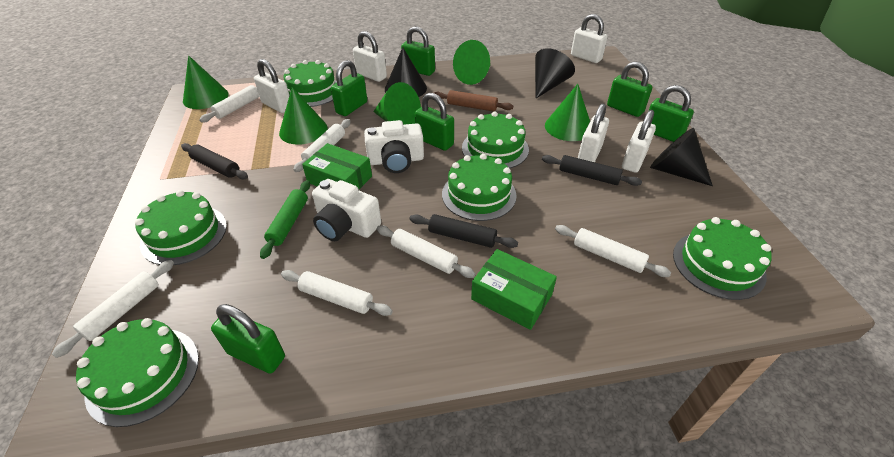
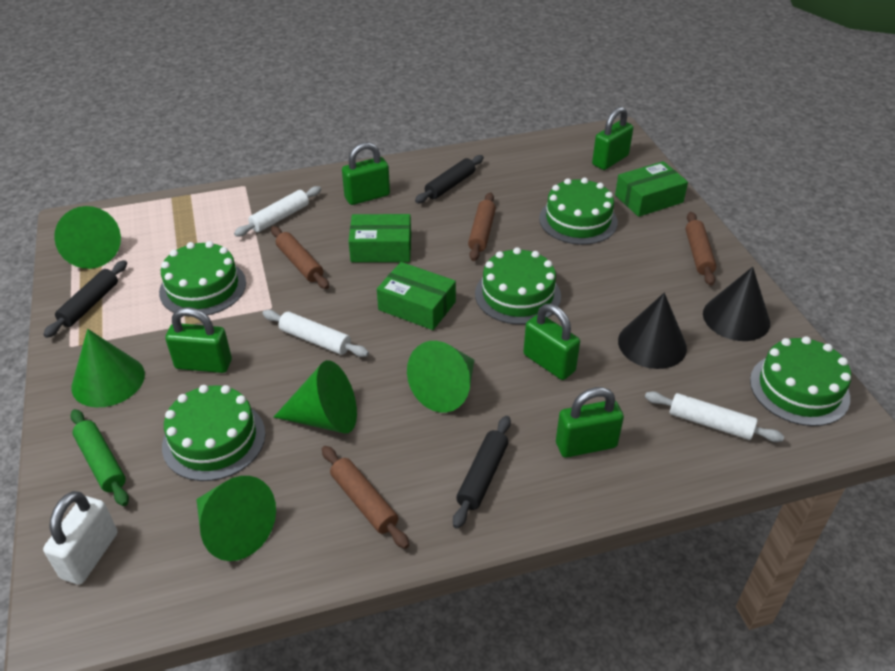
black cone: [385,47,427,97] [535,48,575,98] [650,128,713,186] = 3 -> [618,293,687,369] [703,267,770,341] = 2
brown rolling pin: [434,90,513,112] = 1 -> [271,226,329,289] [322,446,409,549] [468,192,496,261] [685,212,716,286] = 4
green box: [302,143,372,189] [471,249,557,330] = 2 -> [348,214,411,262] [377,262,456,330] [615,161,688,217] = 3
green cake: [76,318,199,427] [135,190,227,265] [284,60,337,107] [442,154,517,221] [462,112,529,168] [673,217,772,300] = 6 -> [159,241,246,317] [162,385,265,481] [475,247,561,325] [539,178,618,245] [750,336,851,426] = 5
green padlock: [211,304,285,374] [331,60,367,116] [401,27,435,76] [415,93,454,151] [607,62,652,117] [649,85,694,142] = 6 -> [165,307,232,373] [342,142,390,205] [523,304,580,380] [556,387,624,458] [592,107,633,170] = 5
white camera: [312,179,381,241] [364,120,424,173] = 2 -> none = 0
white padlock: [254,59,289,113] [353,31,387,82] [571,14,608,63] [578,103,609,162] [622,110,656,173] = 5 -> [43,491,117,585] = 1
white rolling pin: [52,260,174,358] [199,85,259,122] [281,270,393,316] [293,119,351,172] [377,226,475,278] [555,225,671,277] = 6 -> [234,186,321,237] [262,310,369,357] [645,391,784,442] = 3

